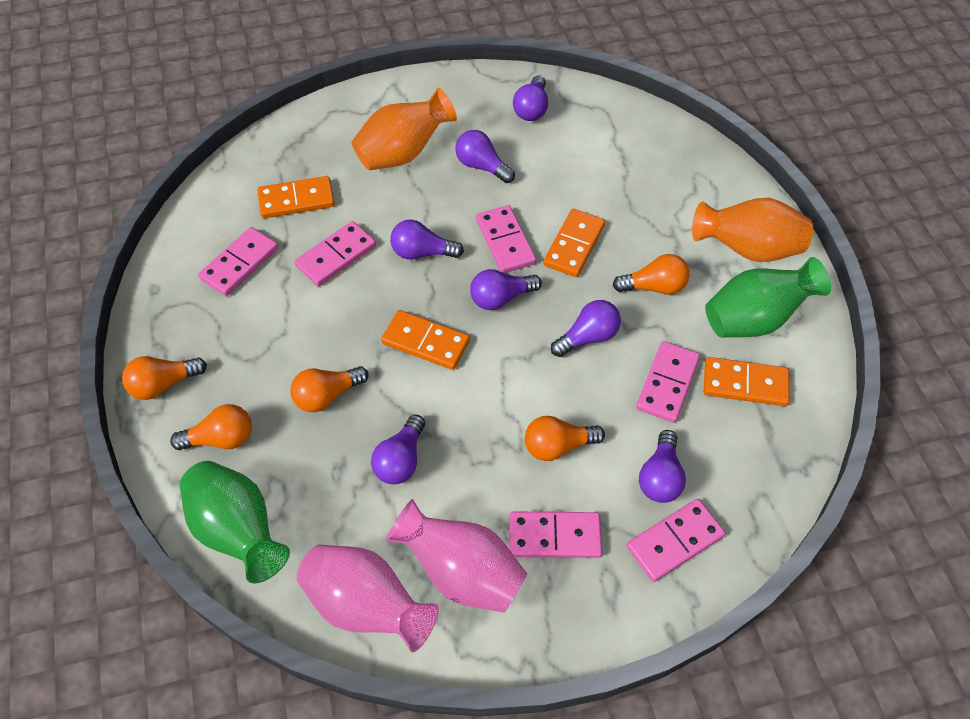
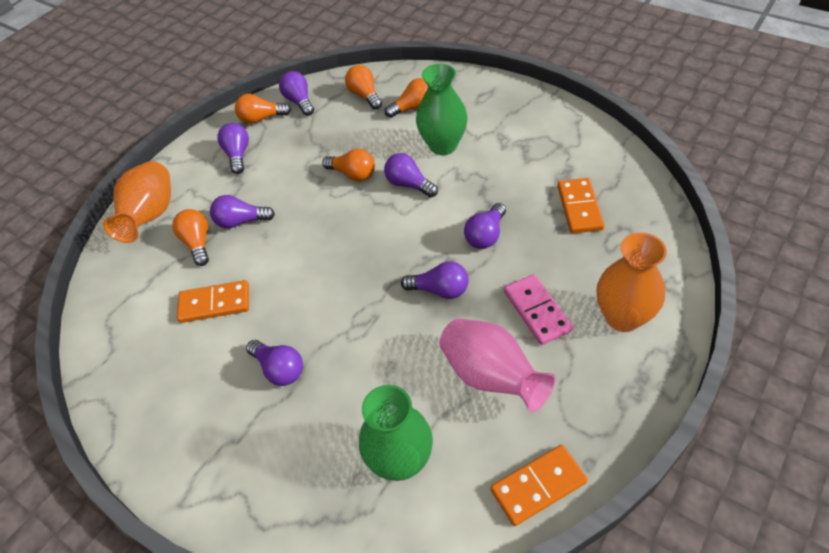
orange domino: [257,176,335,218] [381,310,470,370] [543,209,605,277] [704,357,789,406] = 4 -> [177,280,249,323] [491,445,588,526] [557,178,605,233] = 3
pink domino: [198,227,279,296] [294,221,376,287] [476,205,536,273] [509,512,602,558] [626,499,725,582] [636,341,700,423] = 6 -> [504,274,573,345] = 1
pink vase: [297,545,439,652] [386,499,527,613] = 2 -> [439,318,556,412] = 1

